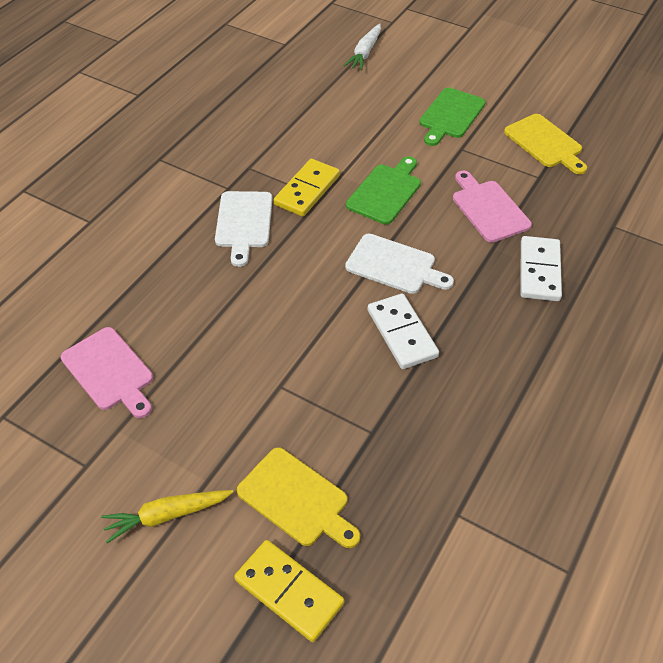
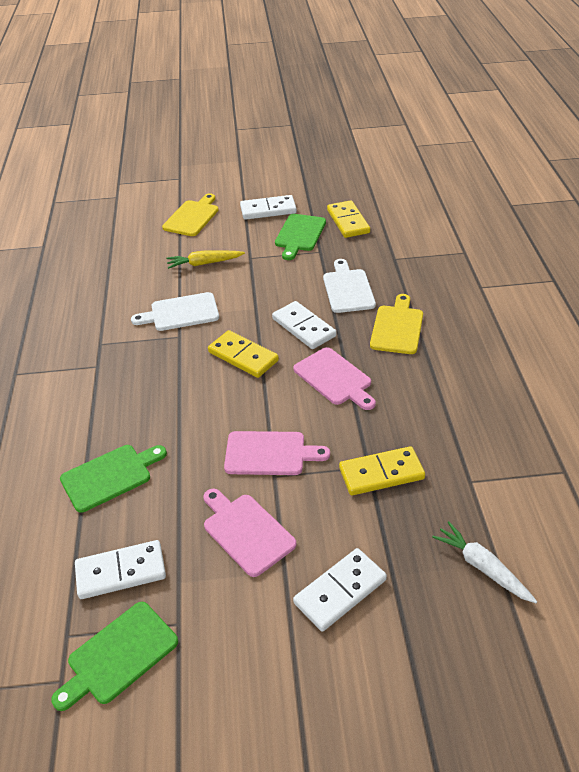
green cutting board: [346,156,421,224] [419,88,486,146] = 2 -> [51,602,178,711] [60,445,167,513] [275,214,326,260] = 3
pink cutting board: [61,327,153,418] [453,171,532,243] = 2 -> [203,489,297,577] [224,431,330,475] [293,347,376,410] = 3
white domino: [368,294,439,369] [520,236,562,301] = 2 -> [75,540,166,599] [240,195,297,220] [272,301,336,349] [293,548,387,632] = 4
yellow domino: [234,540,344,642] [274,159,340,216] = 2 -> [208,330,279,378] [327,200,370,238] [339,446,425,495] = 3

